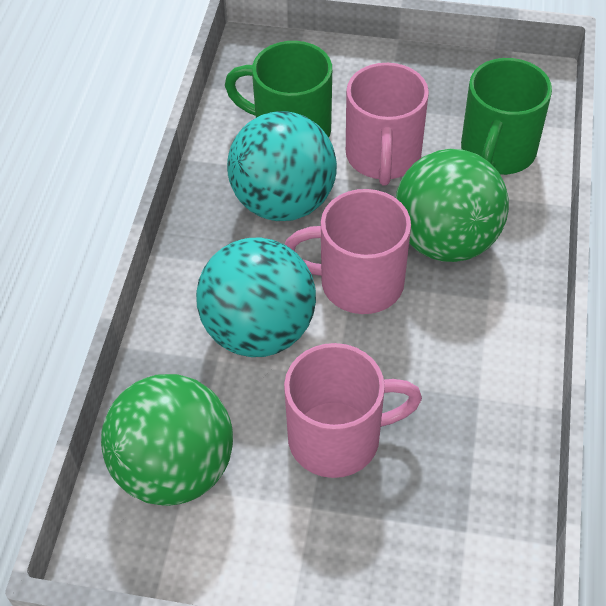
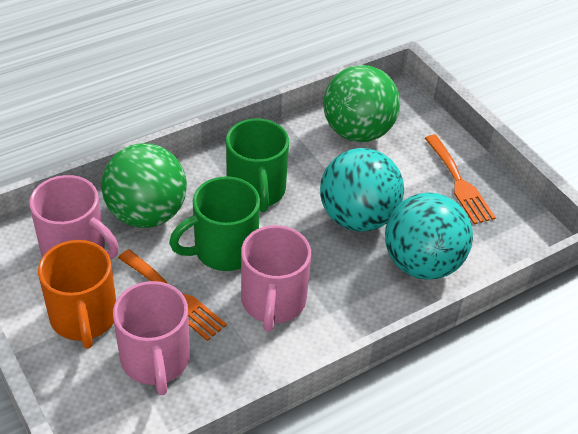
orange fork: none = 0 -> [118,249,227,341] [425,135,496,224] = 2
orange mug: none = 0 -> [38,240,116,349] = 1

